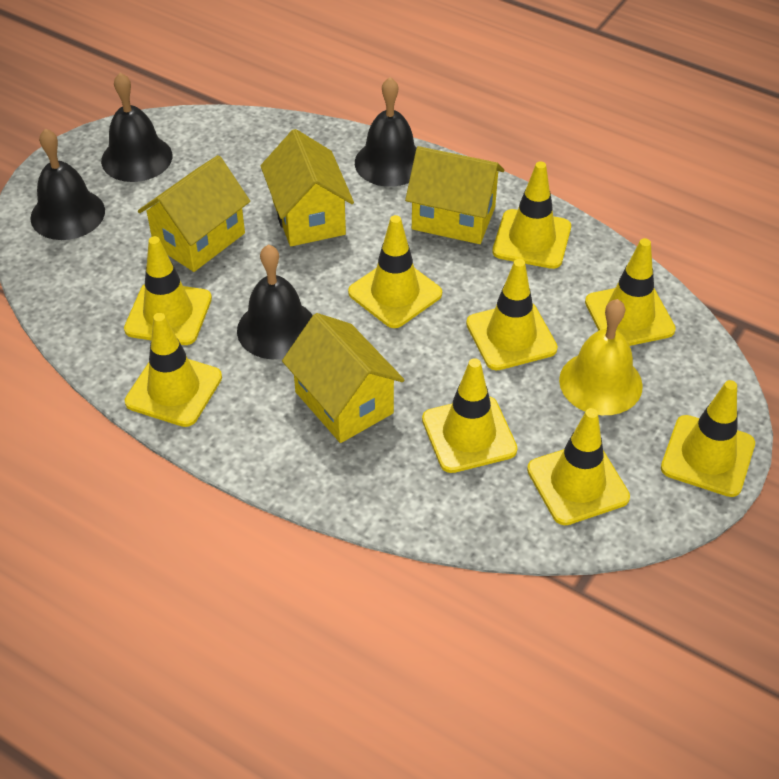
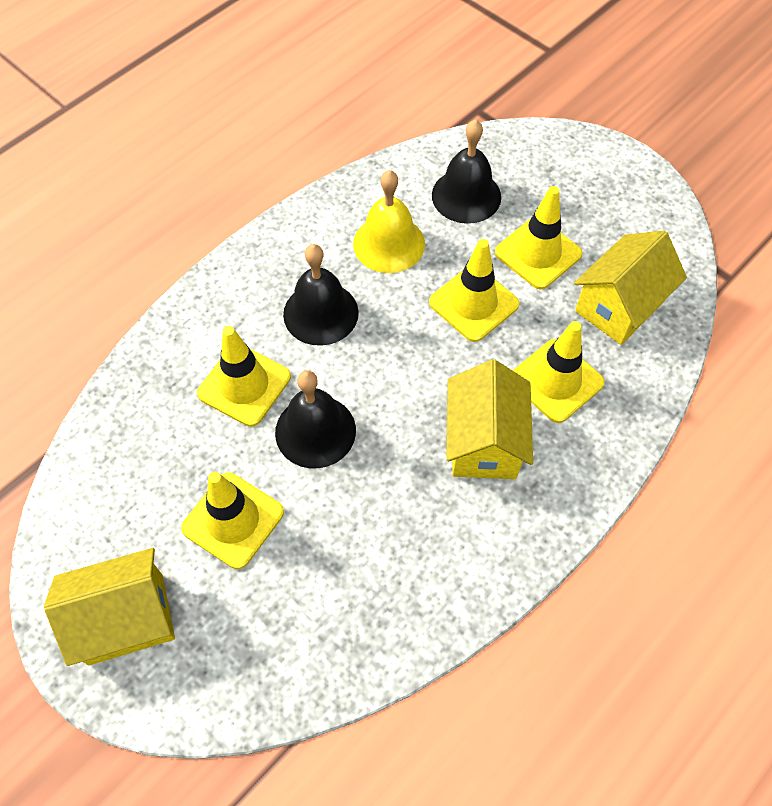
black bell: [30,128,105,240] [101,73,172,182] [237,244,313,359] [355,77,417,187] = 4 -> [275,370,356,468] [283,244,359,346] [432,119,501,224] = 3
yellow house: [138,155,250,272] [261,129,354,246] [282,313,404,443] [405,146,504,244] = 4 -> [44,548,175,666] [446,360,533,479] [574,231,687,345] = 3
yellow traffic cone: [124,236,212,345] [125,313,222,427] [348,215,442,328] [422,358,518,473] [466,259,558,370] [492,161,571,269] [527,408,630,525] [585,238,676,346] [661,380,755,497] = 9 -> [181,472,284,569] [197,326,291,427] [429,239,519,342] [495,186,582,289] [512,321,605,423] = 5

